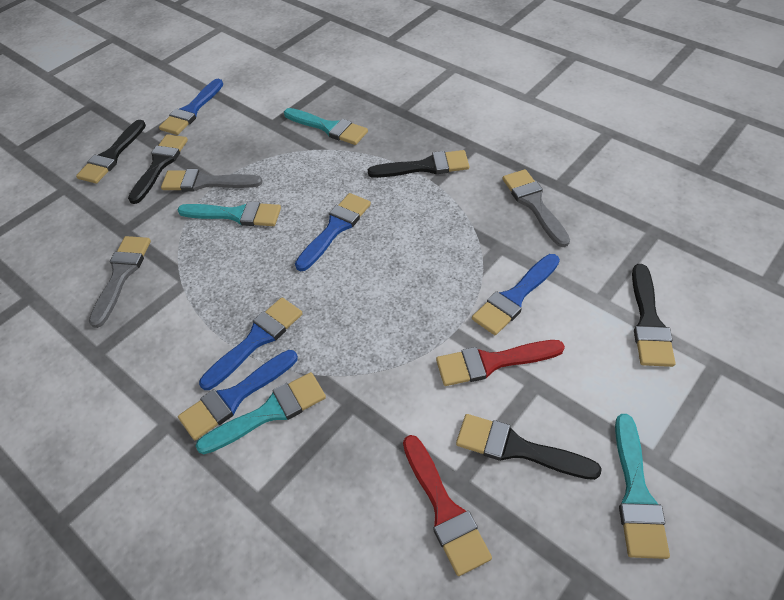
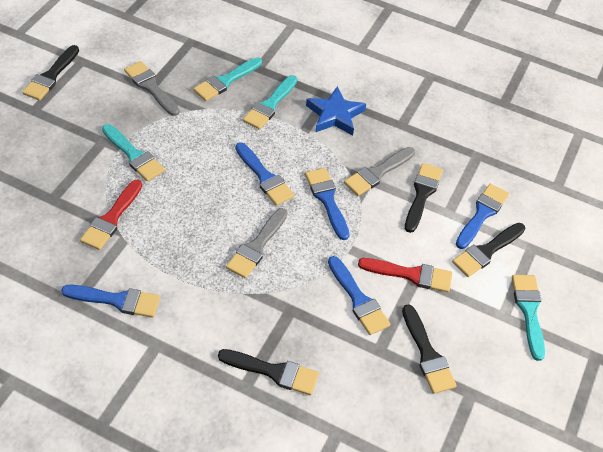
blue star: none = 0 -> [306,86,366,136] = 1

